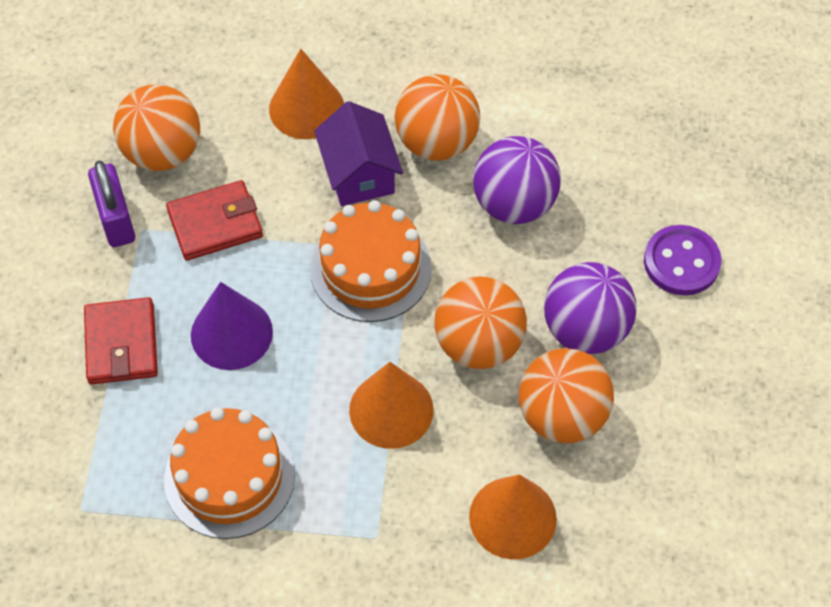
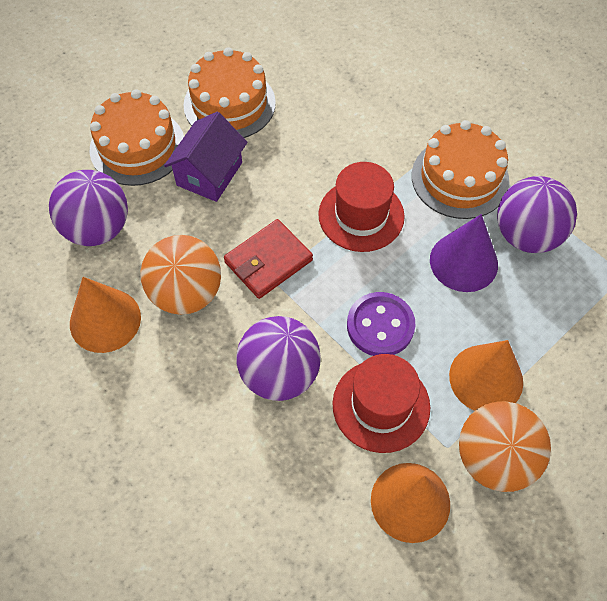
orange ball: [113,85,200,171] [395,74,480,161] [434,276,527,369] [519,348,614,443] = 4 -> [140,235,221,315] [459,401,551,492] = 2
orange cake: [164,407,295,539] [310,200,432,322] = 2 -> [90,89,184,186] [183,47,276,138] [412,120,509,219] = 3
purple ball: [473,136,561,224] [544,262,637,354] = 2 -> [49,170,128,246] [236,316,321,401] [497,176,577,253] = 3
purple padlock: [88,160,135,247] = 1 -> none = 0
red hat: none = 0 -> [318,162,405,252] [333,354,430,453] = 2
red wallet: [84,297,158,384] [166,180,263,261] = 2 -> [224,219,313,299] = 1

